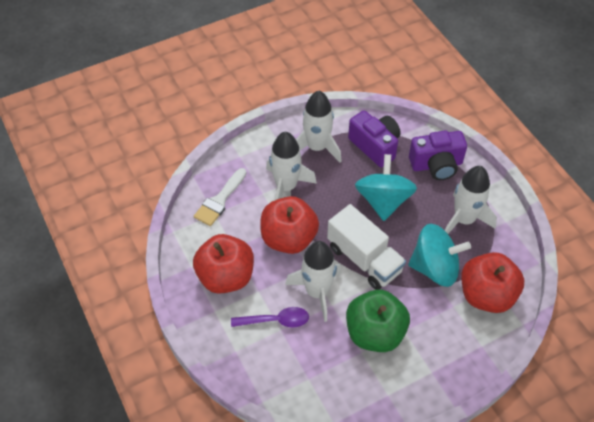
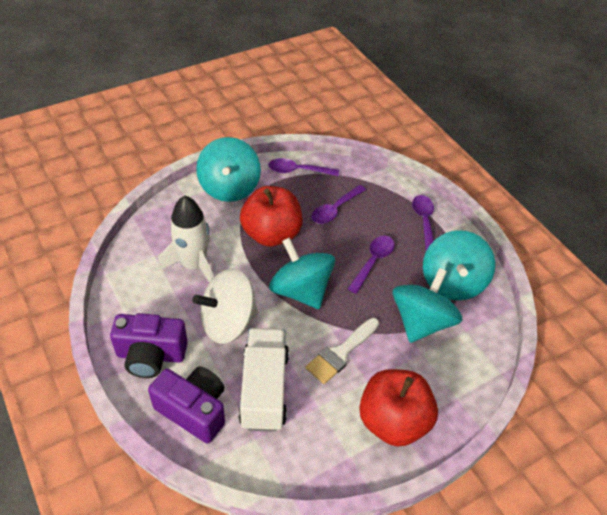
green apple: [346,290,410,352] = 1 -> none = 0
purple spoon: [231,307,309,327] = 1 -> [268,158,339,176] [311,185,366,224] [348,236,394,294] [412,195,434,251] = 4
red apple: [193,234,254,294] [260,196,319,254] [461,252,524,313] = 3 -> [240,186,303,247] [359,369,438,447] = 2
turquoise spinning top: [355,154,417,221] [408,224,471,287] = 2 -> [196,137,261,202] [269,237,335,309] [393,268,463,343] [423,230,495,300] = 4
white rocket: [266,132,317,200] [285,241,342,322] [296,91,342,163] [445,166,497,234] = 4 -> [158,195,214,283] = 1
white spinning top: none = 0 -> [193,268,258,344] = 1

